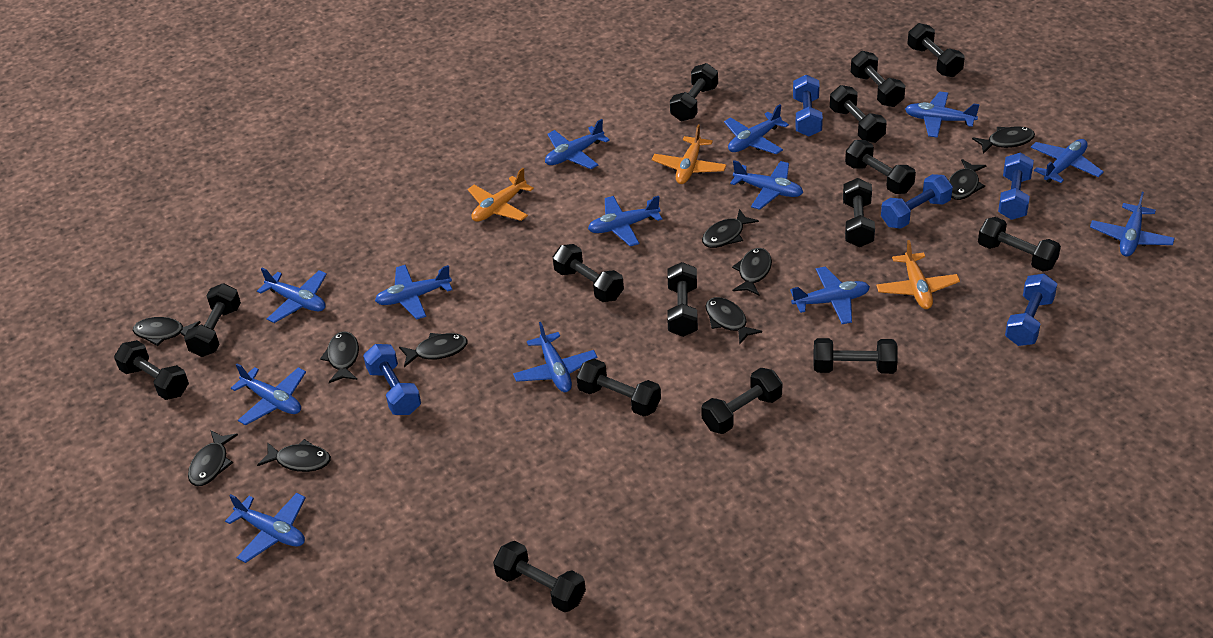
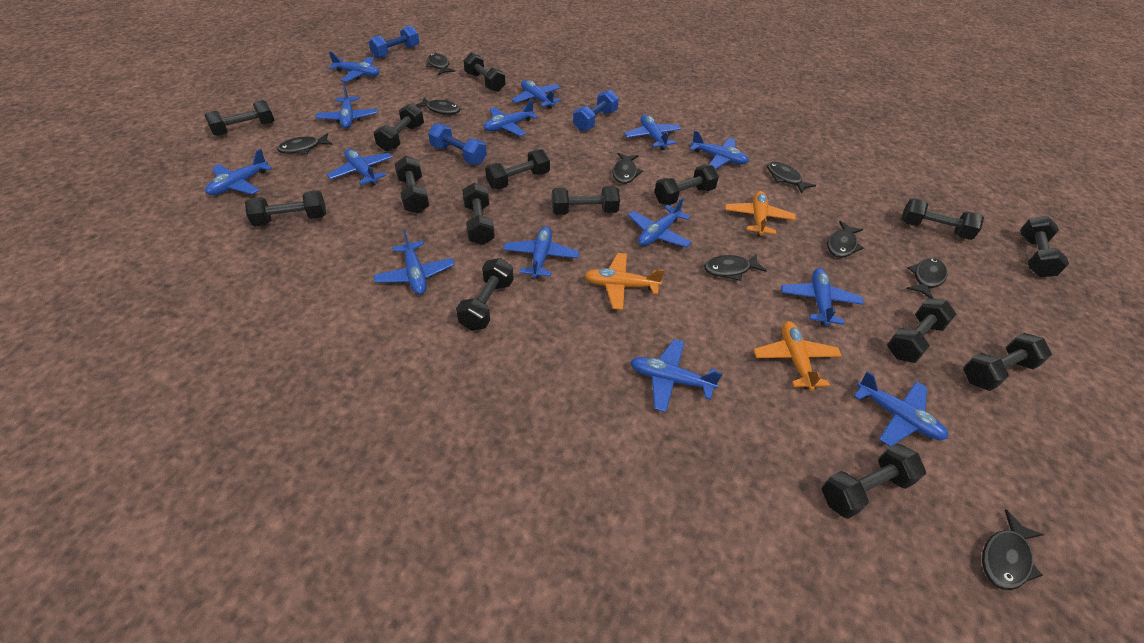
black fish: [133,317,201,346] [188,430,238,486] [257,439,331,472] [320,331,359,383] [399,333,468,367] [702,209,759,248] [706,297,762,344] [732,248,772,296] [949,159,987,200] [972,126,1035,154] = 10 -> [277,133,333,154] [415,98,460,115] [426,53,455,75] [613,153,643,184] [704,254,767,281] [767,162,816,194] [827,221,864,258] [906,258,947,299] [982,510,1044,590] = 9
blue dumbbell: [363,344,421,415] [793,75,823,136] [881,174,953,229] [998,152,1034,220] [1005,273,1057,346] = 5 -> [369,25,419,59] [428,123,487,165] [573,89,619,131] = 3
blue plane: [225,493,306,563] [231,363,306,425] [257,268,327,323] [375,265,452,320] [513,322,597,392] [545,119,610,169] [588,196,662,246] [724,104,789,154] [730,160,803,210] [790,267,870,324] [905,92,980,138] [1031,139,1104,183] [1090,192,1175,257] = 13 -> [205,149,272,195] [316,85,377,128] [327,149,392,185] [329,52,380,82] [374,230,455,295] [484,100,538,136] [503,226,579,279] [511,80,561,109] [624,115,682,150] [628,197,692,248] [630,339,723,412] [690,130,749,170] [781,268,864,326] [854,371,948,447] = 14

